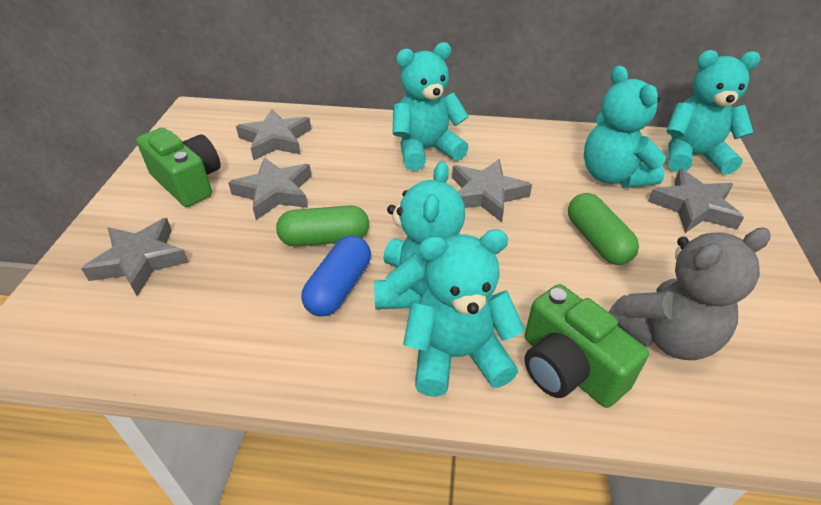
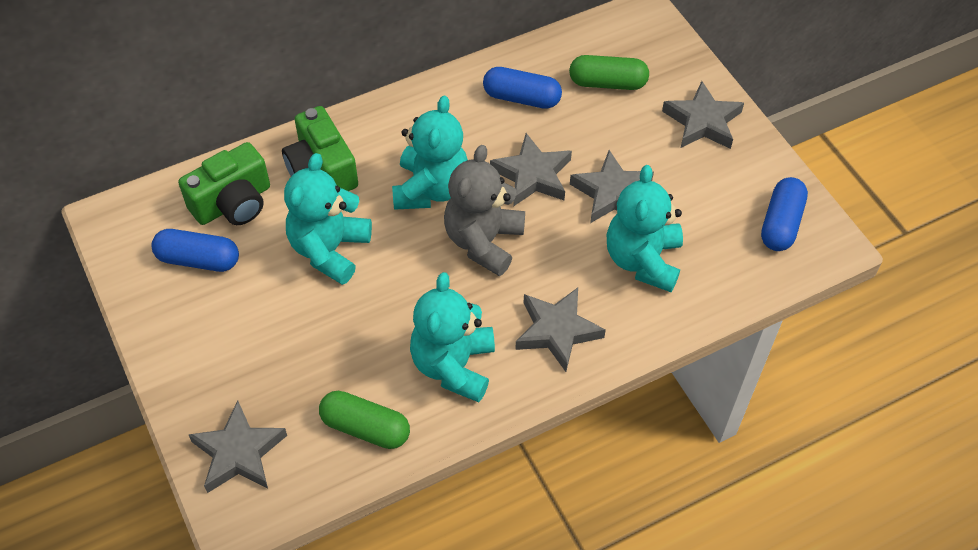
blue capsule: [301,235,371,316] = 1 -> [151,229,239,272] [483,67,562,109] [761,177,808,251] = 3
turquoise teddy bear: [374,161,465,309] [393,42,469,171] [403,229,525,397] [584,65,666,188] [666,50,761,175] = 5 -> [284,153,372,285] [392,95,468,210] [410,272,495,402] [606,165,683,292] = 4

